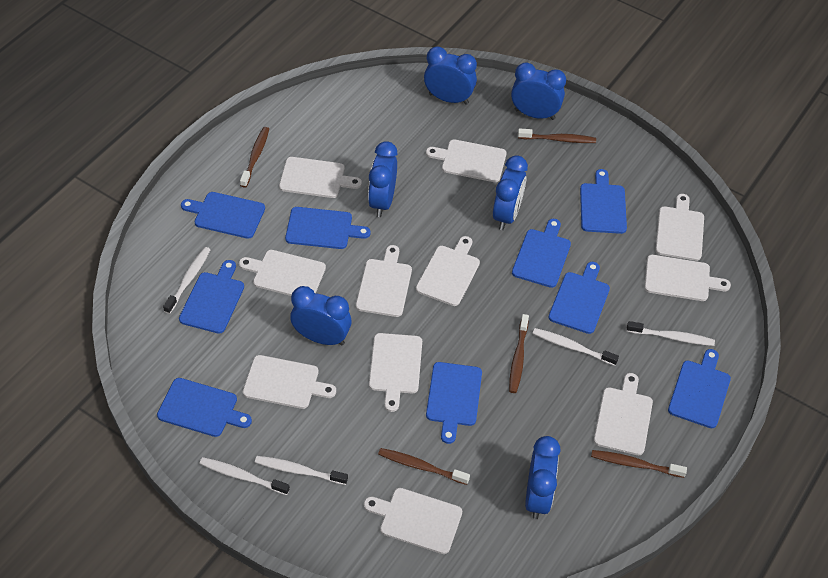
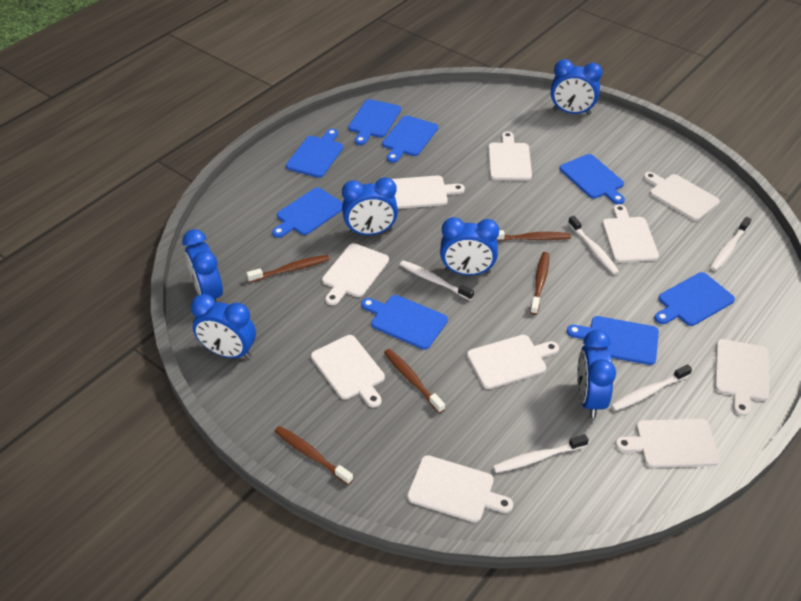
blue cutting board: [157,378,252,437] [179,260,244,334] [181,192,265,239] [285,207,371,249] [426,362,482,444] [512,219,571,288] [548,262,610,334] [580,169,627,234] [668,349,731,428] = 9 -> [272,187,343,238] [286,129,343,178] [348,99,401,145] [361,295,448,350] [382,116,438,163] [559,154,625,204] [567,316,659,365] [654,272,735,326] = 8
white cutting board: [239,250,326,296] [243,355,336,409] [279,157,362,198] [356,245,412,317] [364,488,462,554] [369,333,422,412] [416,236,480,306] [426,139,506,182] [594,373,653,455] [644,255,731,301] [655,194,704,261] = 11 -> [311,335,385,408] [322,243,389,305] [392,176,465,209] [407,455,513,522] [467,335,559,389] [488,131,532,180] [602,204,659,263] [615,419,720,468] [644,172,720,221] [715,339,769,416] = 10

